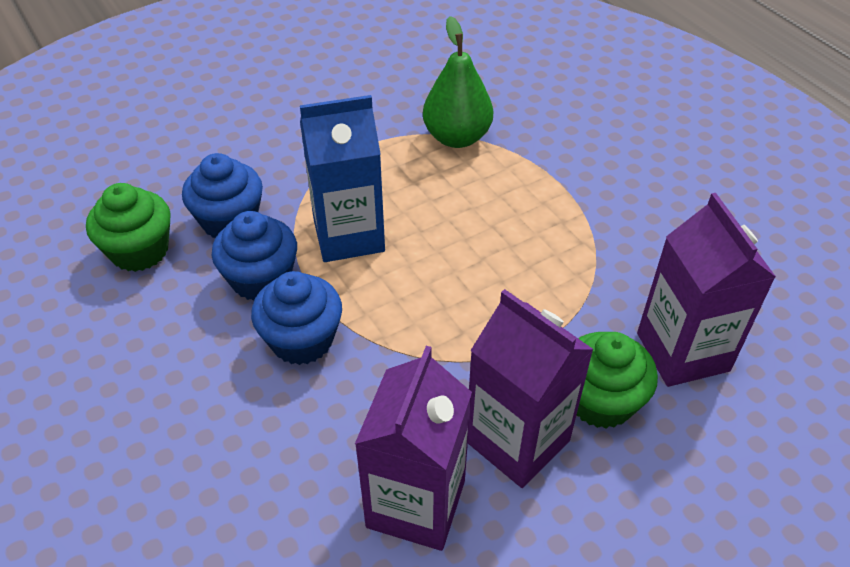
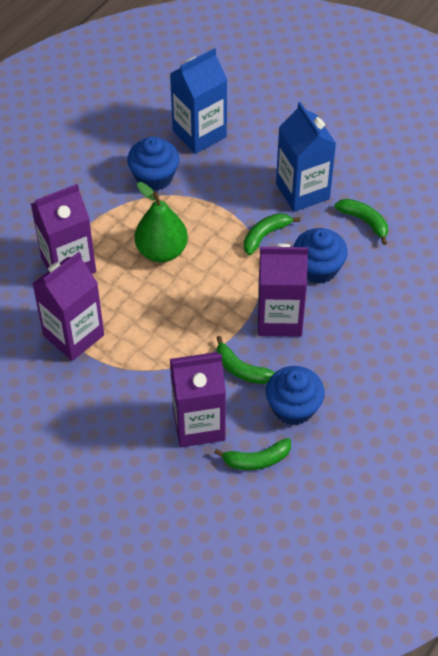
blue carton: [300,95,385,262] = 1 -> [170,48,227,154] [276,102,336,212] = 2
green banana: none = 0 -> [214,438,291,470] [216,336,275,384] [244,213,300,255] [334,199,388,245] = 4
green cupcake: [86,183,171,272] [576,332,658,428] = 2 -> none = 0
purple carton: [355,346,472,551] [468,289,594,488] [637,193,776,387] = 3 -> [31,184,96,274] [32,252,104,361] [170,352,226,447] [258,244,308,337] = 4

